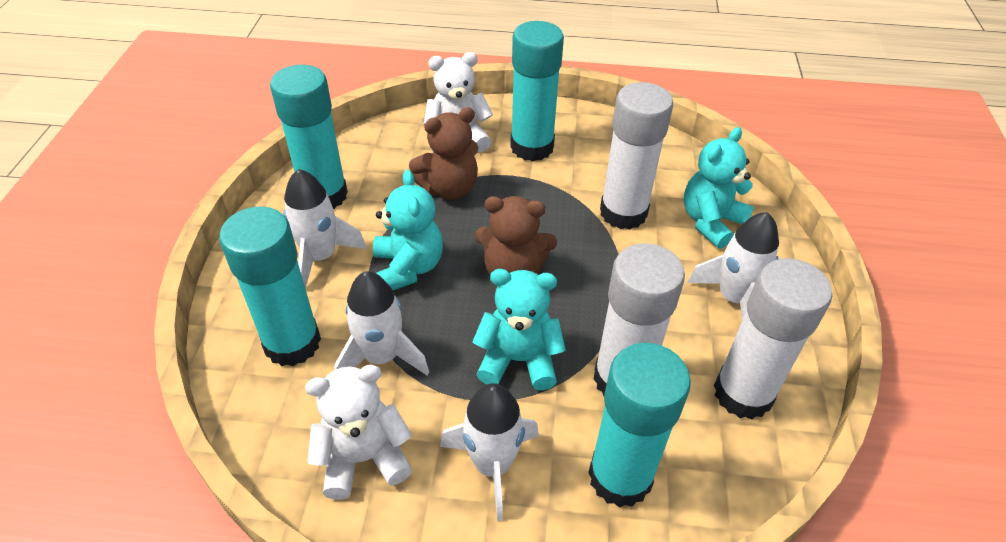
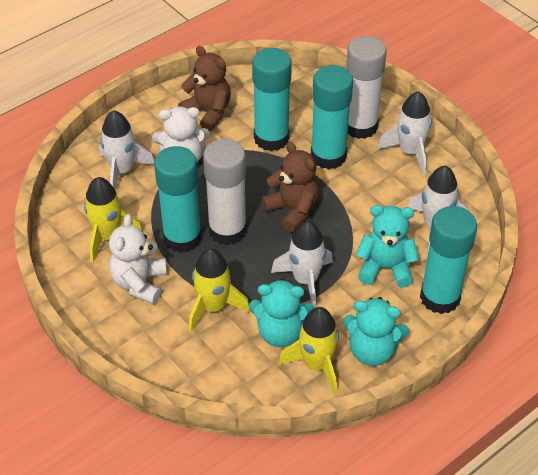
white glue stick: [593,243,685,396] [600,82,673,230] [714,258,832,420] = 3 -> [203,139,247,245] [346,36,387,139] = 2
yellow rocket: none = 0 -> [84,177,143,262] [189,248,250,331] [278,307,339,395] = 3

